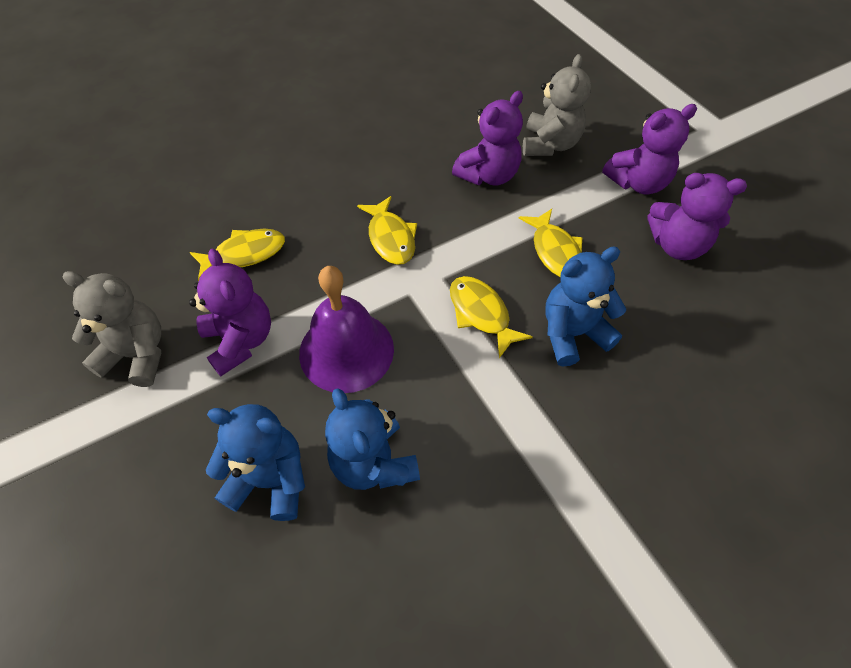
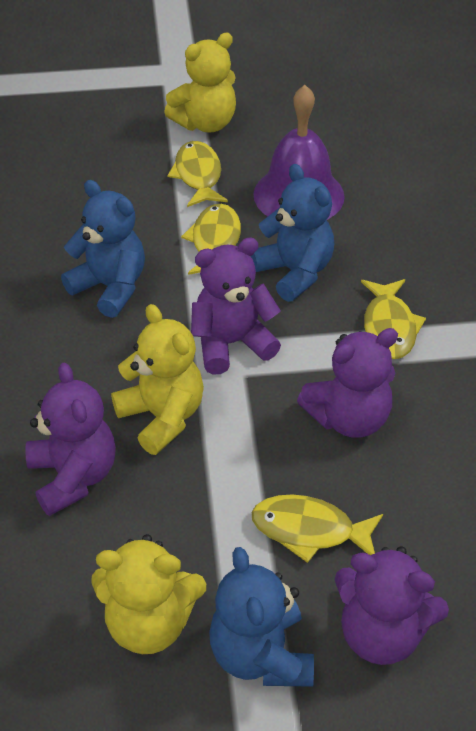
grey teddy bear: [62,271,161,387] [523,54,591,156] = 2 -> none = 0
yellow teddy bear: none = 0 -> [91,534,206,654] [111,304,204,455] [164,33,236,133] = 3

